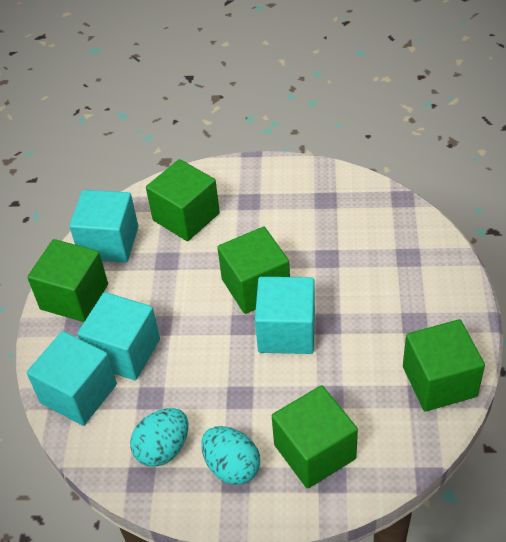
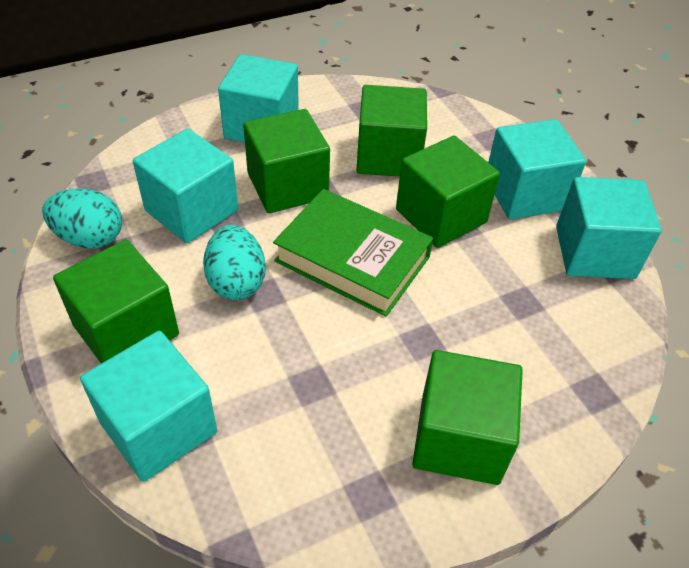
green book: none = 0 -> [273,189,433,317] = 1
turquoise cube: [27,331,117,426] [69,190,138,263] [77,292,160,380] [255,277,315,354] = 4 -> [80,331,217,482] [133,129,238,243] [218,54,299,143] [488,119,586,220] [556,177,662,279] = 5

